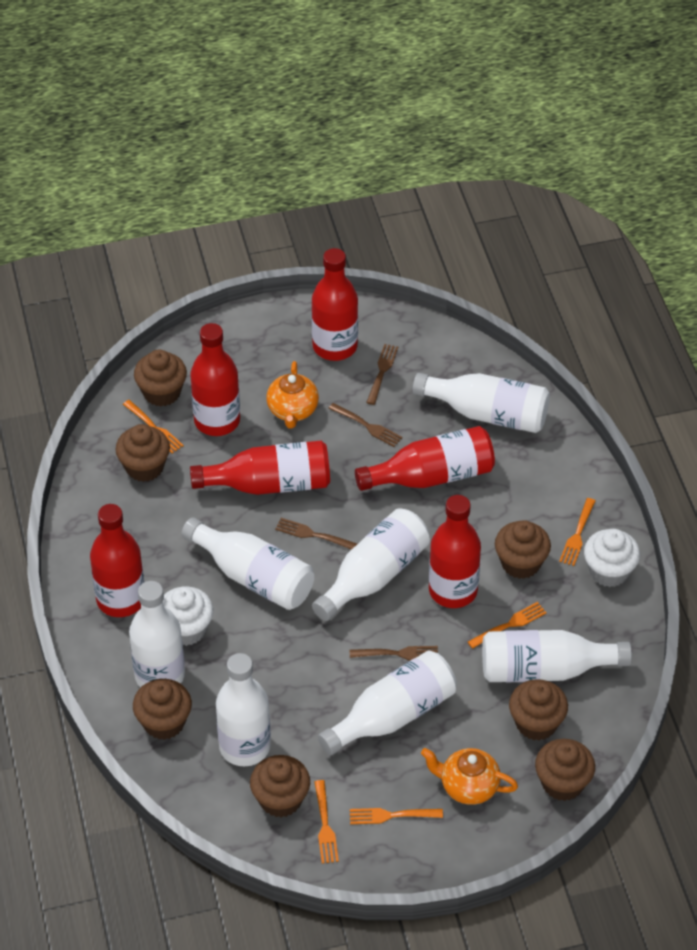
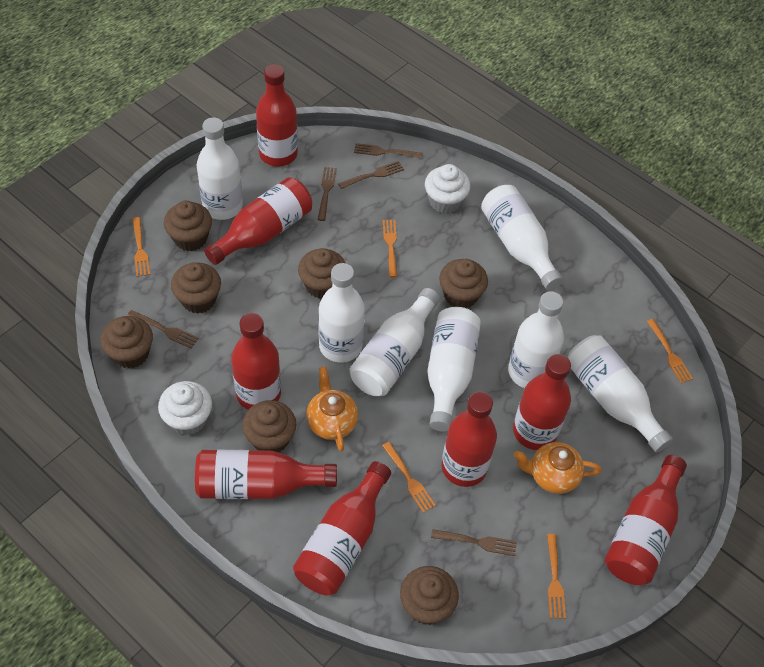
brown fork: [275,518,357,550] [328,403,403,447] [350,646,438,660] [366,344,398,405] = 4 -> [127,310,198,348] [317,167,337,221] [338,161,404,189] [354,143,422,158] [431,529,517,556] = 5
red bottle: [90,504,144,617] [190,323,240,436] [190,441,330,495] [312,248,358,361] [355,426,495,491] [429,495,481,608] = 6 -> [195,450,337,499] [204,177,312,265] [231,313,281,410] [256,64,298,167] [293,461,391,596] [442,392,497,487] [513,354,571,450] [605,455,687,585] = 8

